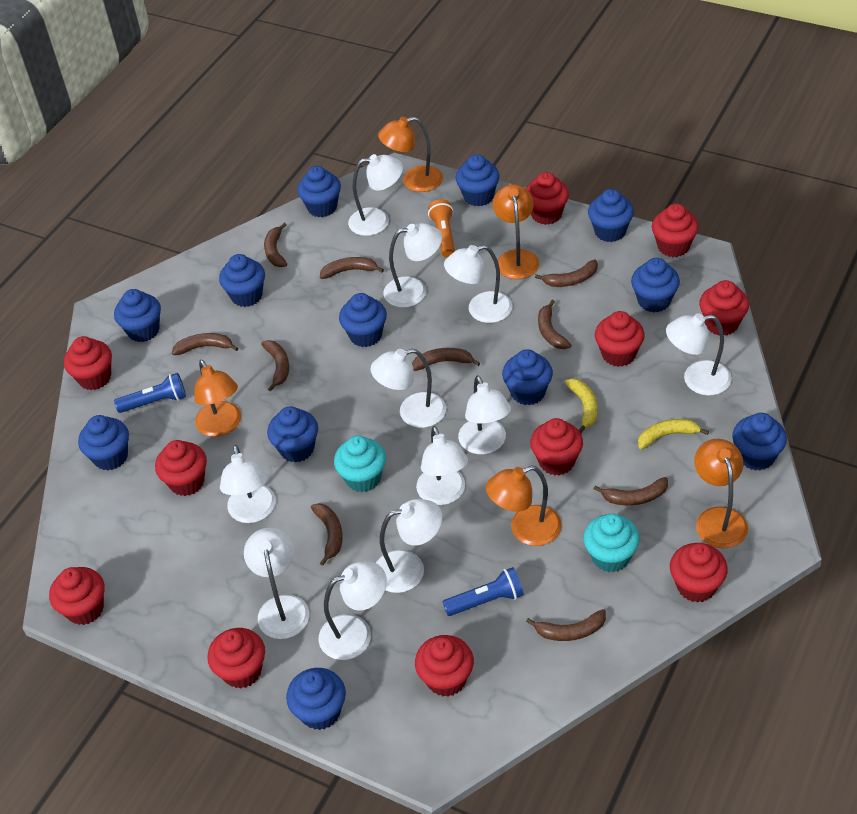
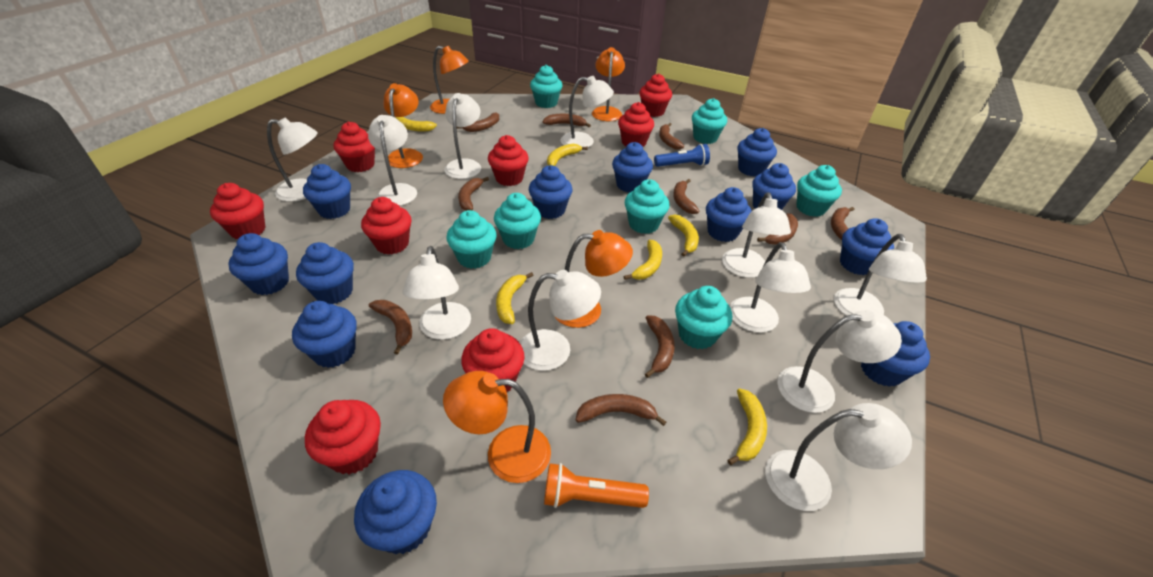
blue flashlight: [114,373,186,413] [443,567,524,616] = 2 -> [654,144,710,167] = 1
red cupcake: [49,567,105,625] [64,336,112,390] [155,440,207,496] [207,628,265,688] [415,635,474,697] [526,172,569,225] [530,418,583,475] [595,311,645,367] [652,203,699,257] [670,543,728,603] [699,280,749,336] = 11 -> [210,183,266,239] [305,400,381,474] [334,121,375,172] [361,197,412,255] [461,328,525,392] [488,135,529,186] [618,102,654,147] [639,73,672,117] = 8
turquoise cupcake: [334,435,386,492] [583,513,640,572] = 2 -> [446,210,497,269] [494,193,541,249] [530,65,563,108] [625,179,670,234] [675,286,732,349] [692,98,727,144] [797,165,842,217] = 7
yellow banana: [565,378,598,433] [638,419,709,450] = 2 -> [396,117,437,132] [496,272,533,324] [547,144,588,166] [624,240,662,280] [668,215,699,257] [728,388,767,465] = 6

